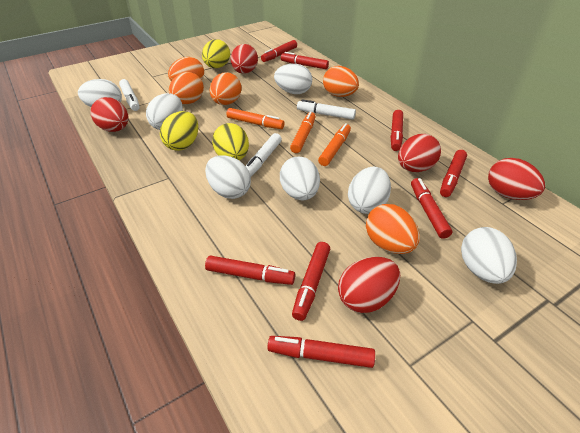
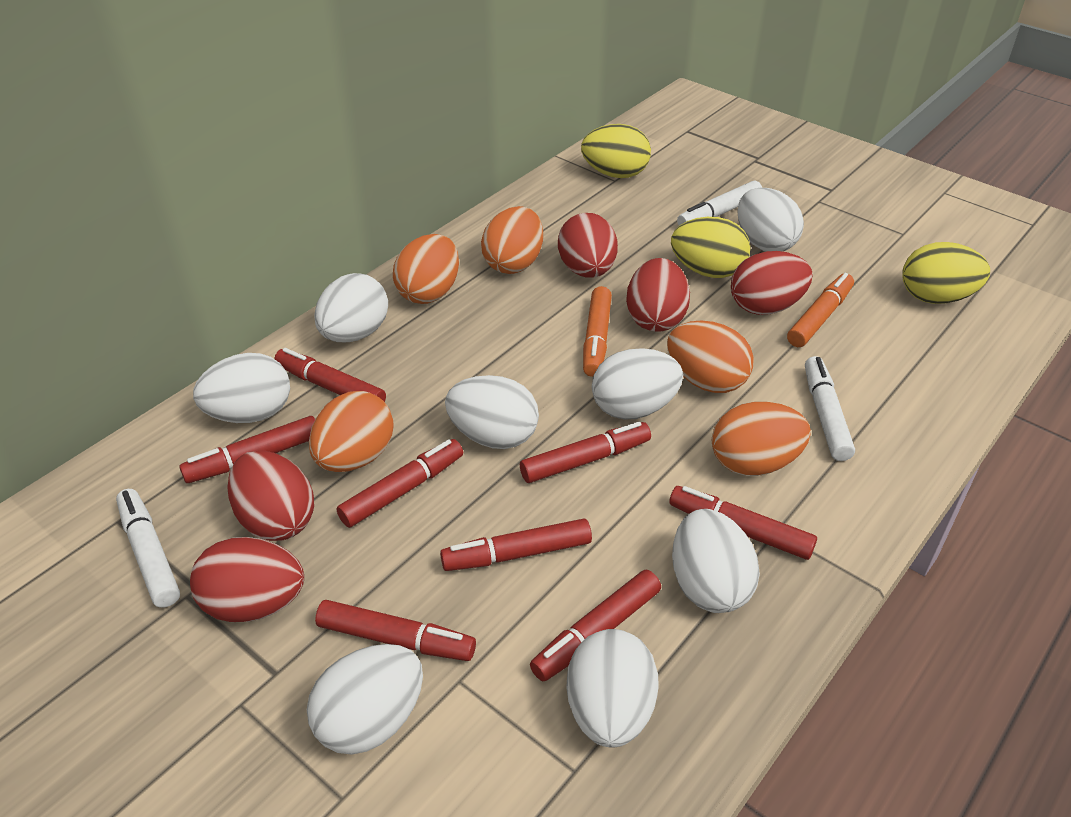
orange marker: [227,108,285,129] [290,111,316,153] [318,123,351,166] = 3 -> [583,286,612,377] [787,273,854,347] = 2
white egg: [78,79,122,107] [146,93,183,130] [205,155,251,199] [274,64,312,94] [280,157,320,200] [348,167,391,214] [461,227,517,284] = 7 -> [193,353,290,423] [307,644,423,754] [314,273,388,343] [445,375,539,449] [566,629,658,747] [592,348,683,420] [672,509,760,613] [738,188,804,251] = 8

